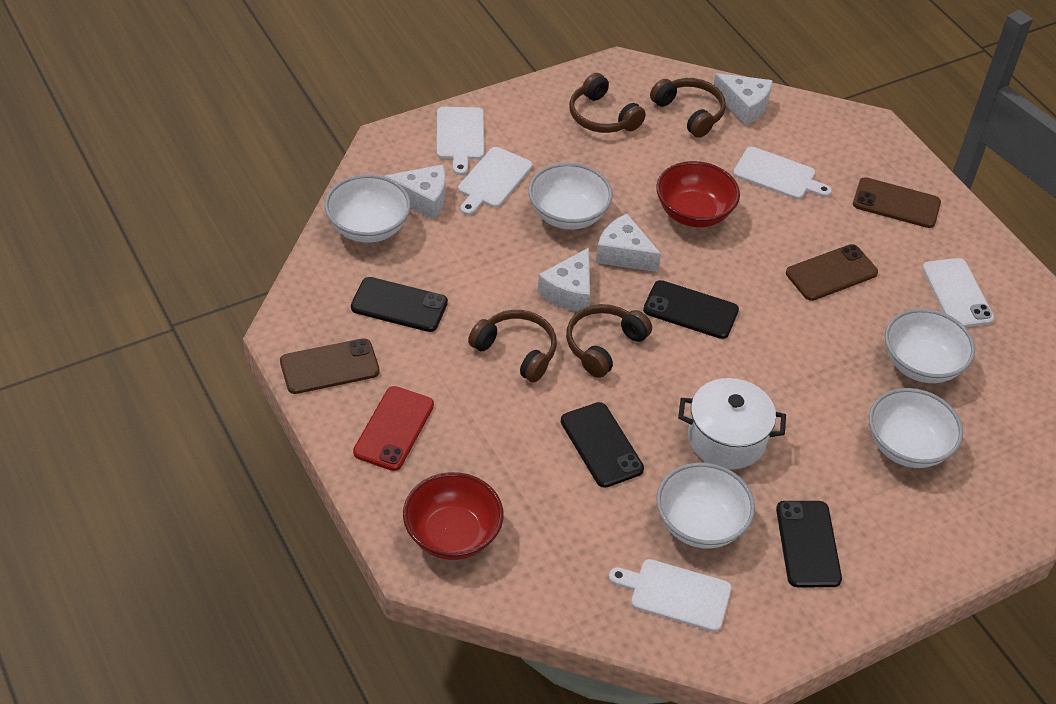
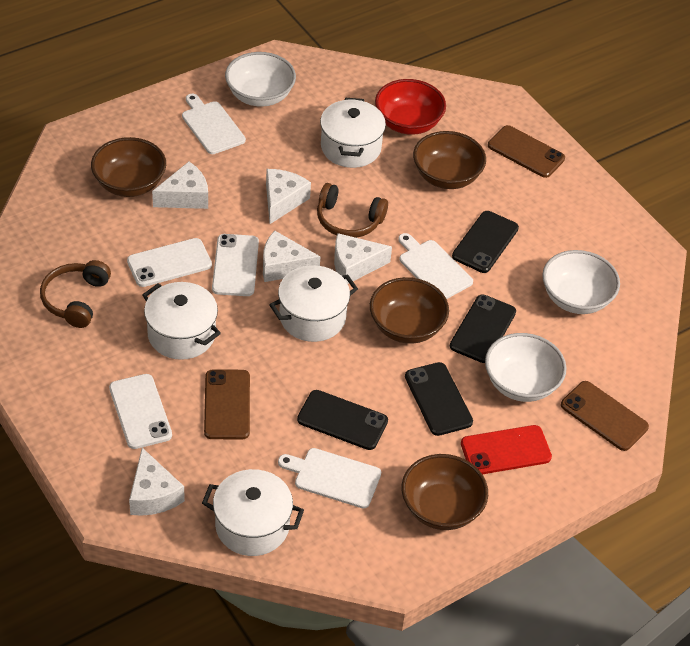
brown bowl: none = 0 -> [91,137,166,197] [370,277,449,344] [402,454,488,530] [413,131,486,189] = 4
brown headphones: [468,310,557,382] [566,304,652,378] [569,73,646,133] [650,78,726,138] = 4 -> [40,260,111,328] [317,183,388,238] = 2
red bowl: [403,472,503,560] [656,161,740,228] = 2 -> [375,79,446,135] = 1
white bowl: [324,174,411,243] [528,163,613,230] [656,463,755,548] [869,388,963,468] [885,308,975,383] = 5 -> [225,52,296,107] [485,333,567,402] [542,250,620,314] = 3
white cheese: [384,165,445,220] [537,248,590,312] [596,214,661,272] [713,73,773,125] = 4 -> [129,448,185,516] [152,162,208,209] [263,231,320,282] [266,169,311,224] [334,233,392,284] = 5
white cutting board: [437,107,484,175] [458,147,533,215] [609,559,732,632] [733,147,832,199] = 4 -> [182,94,246,154] [278,448,381,508] [398,233,473,299] = 3
white phone: [922,258,994,327] = 1 -> [109,374,172,449] [127,238,212,287] [212,234,259,296] = 3
white pot: [678,378,786,470] = 1 -> [142,282,221,360] [202,469,304,556] [269,265,358,342] [320,98,386,168] = 4

